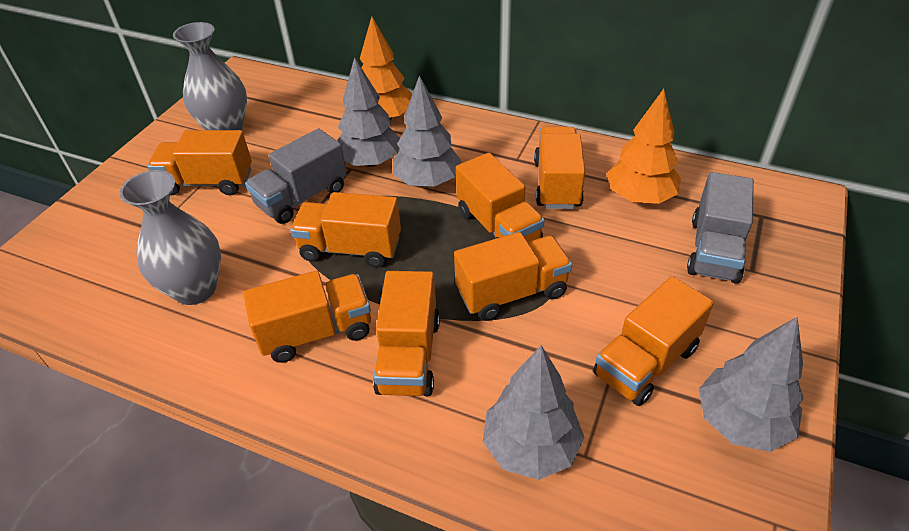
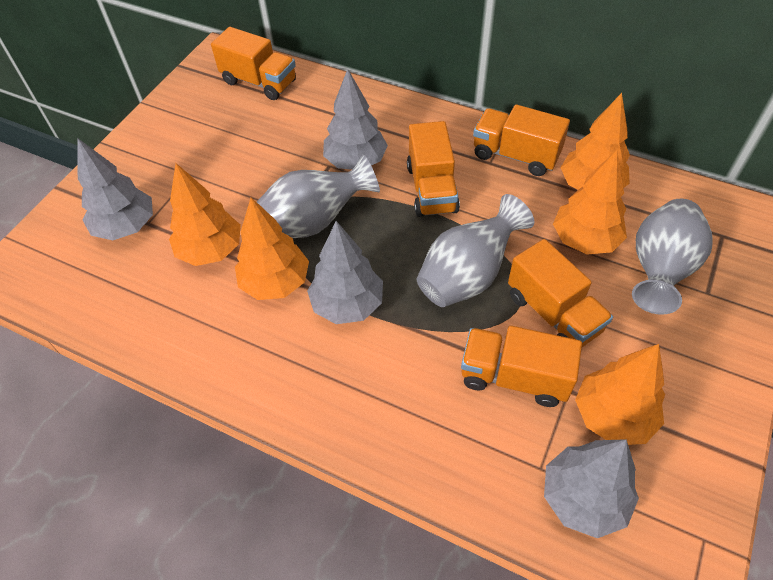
grey truck: [245,128,347,224] [687,172,754,284] = 2 -> none = 0
grey vase: [119,170,221,305] [173,22,247,130] = 2 -> [257,154,380,238] [416,194,535,307] [632,199,713,315] = 3
orange tree: [360,16,412,120] [607,89,681,204] = 2 -> [169,163,241,266] [235,198,309,300] [553,150,627,255] [561,93,630,190] [575,344,665,445] = 5
orange truck: [147,130,252,196] [243,271,371,363] [290,192,401,268] [373,271,440,396] [454,232,572,321] [456,153,545,242] [534,127,585,209] [593,276,714,406] = 8 -> [211,27,296,100] [407,121,460,217] [461,326,582,407] [473,104,570,176] [508,239,613,347] = 5

